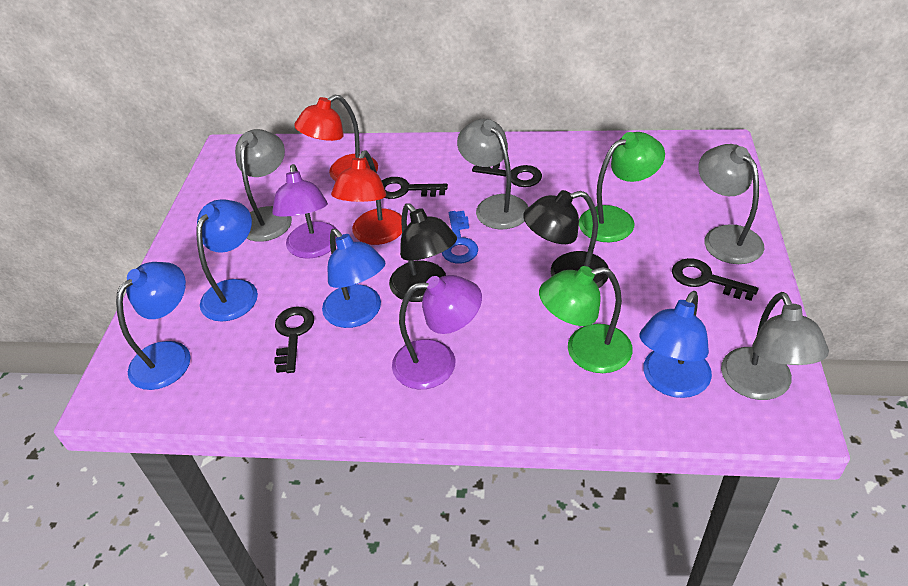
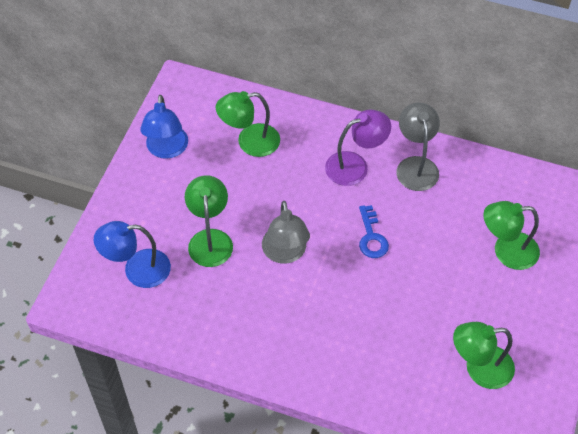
black key: [274,307,314,373] [382,177,448,199] [472,163,542,187] [672,258,758,301] = 4 -> none = 0
black lamp: [389,203,457,302] [523,190,609,288] = 2 -> none = 0
blue lamp: [116,262,191,390] [197,199,258,322] [322,229,385,328] [639,291,712,398] = 4 -> [94,221,171,288] [140,95,188,159] = 2
green lamp: [539,266,633,373] [579,132,665,242] = 2 -> [185,175,233,267] [215,91,280,157] [453,322,515,389] [483,201,540,270] = 4
grey lamp: [235,129,292,242] [457,119,528,229] [698,144,764,264] [721,292,829,400] = 4 -> [262,201,310,264] [396,103,440,191] = 2
purple lamp: [272,164,337,259] [392,275,482,389] = 2 -> [325,110,391,186] = 1
red lamp: [294,95,378,181] [331,150,402,245] = 2 -> none = 0

